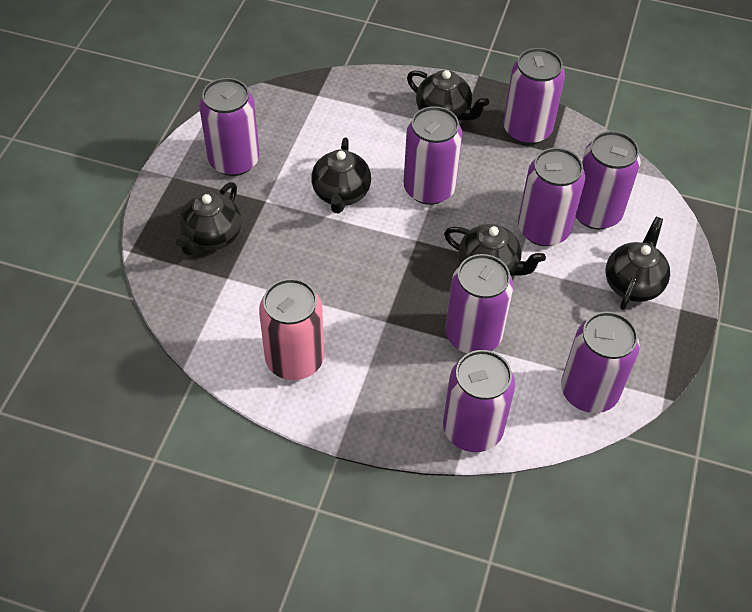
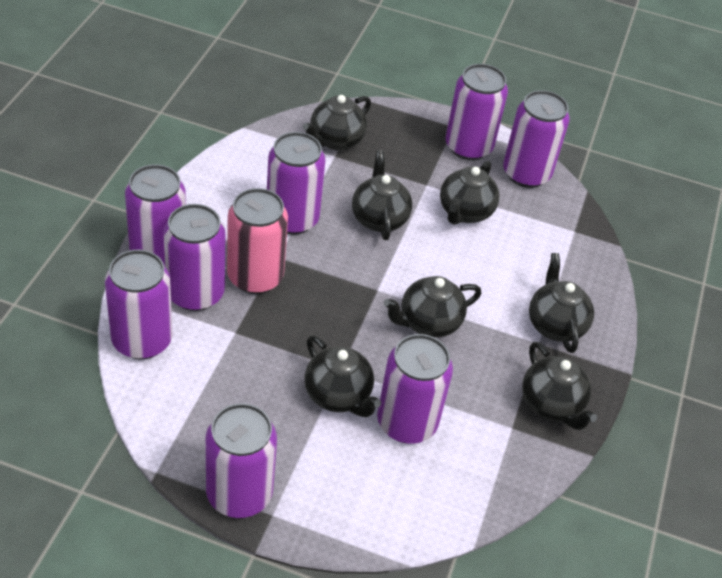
black teapot: [176,182,242,256] [311,138,371,213] [407,70,489,121] [444,224,546,276] [606,217,670,310] = 5 -> [303,95,371,151] [304,336,381,417] [352,150,412,240] [384,276,481,338] [440,161,500,225] [522,342,597,430] [529,253,594,353] = 7

